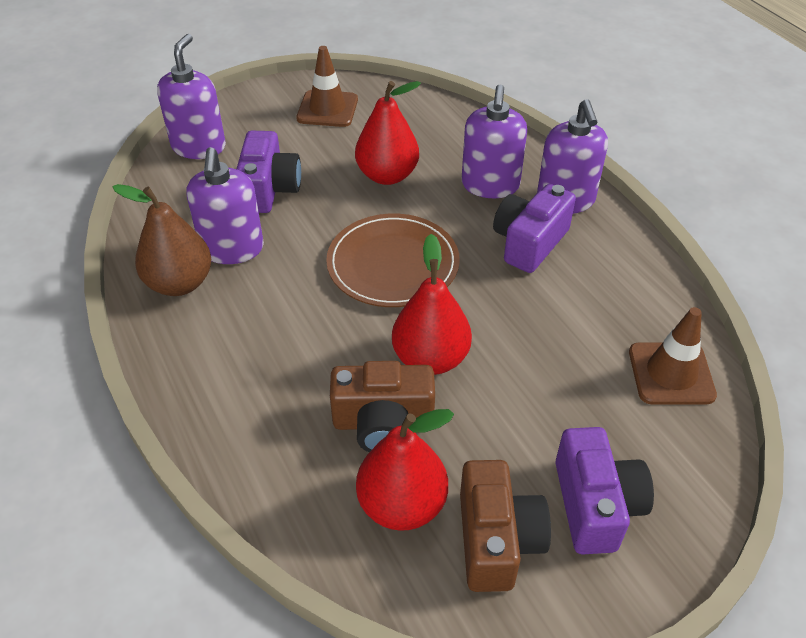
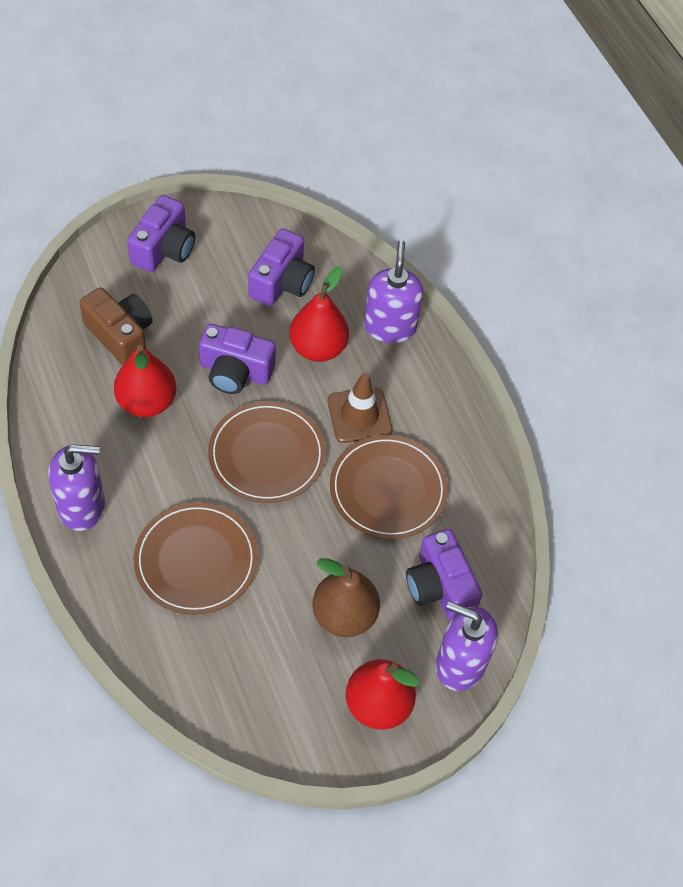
brown camera: [330,361,435,452] [460,460,551,592] = 2 -> [79,287,153,365] = 1
brown plate: [326,214,460,307] = 1 -> [134,502,258,615] [208,401,326,503] [330,435,448,539] = 3
brown traffic cone: [296,46,358,127] [629,307,717,404] = 2 -> [327,372,392,443] = 1
purple camera: [236,131,301,213] [493,184,576,273] [555,427,654,555] = 3 -> [127,195,195,272] [199,323,276,394] [248,228,315,306] [406,529,482,620] = 4
purple soap dispenser: [157,34,226,159] [187,147,264,264] [462,84,527,198] [537,99,608,214] = 4 -> [48,445,105,531] [364,240,423,343] [436,601,498,691] = 3

